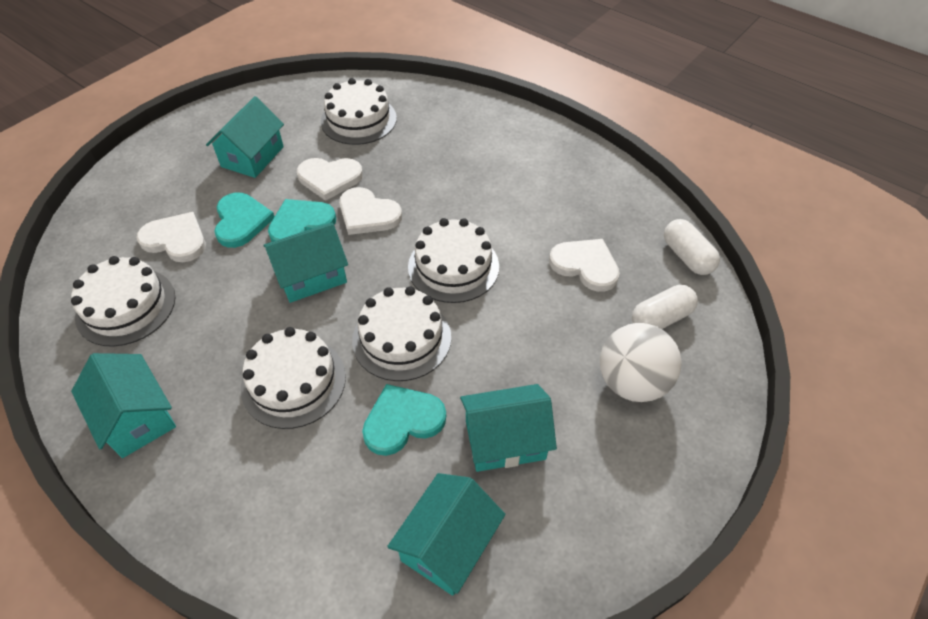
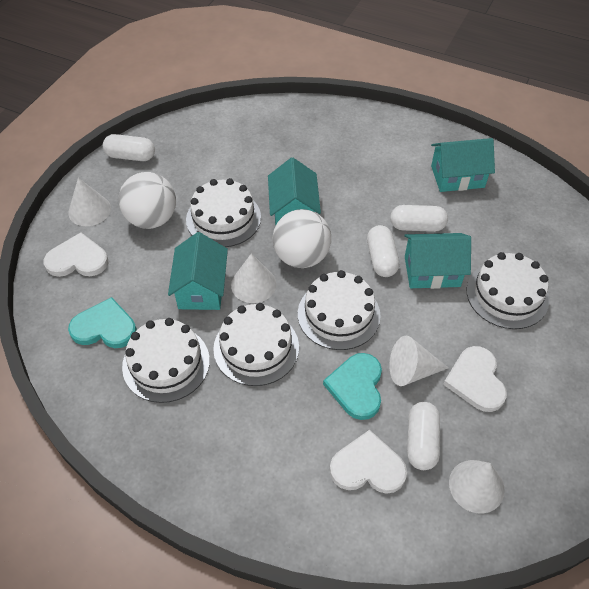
turquoise heart: [214,192,275,248] [268,199,336,242] [362,384,446,456] = 3 -> [68,297,137,348] [323,353,382,420] = 2
turquoise house: [71,353,176,458] [206,96,284,178] [263,223,348,303] [387,473,505,596] [460,384,557,472] = 5 -> [168,232,228,310] [268,157,321,226] [404,233,471,289] [431,138,495,192] = 4
white ball: [600,323,681,402] = 1 -> [119,172,176,229] [273,209,331,268] = 2
white capsule: [632,285,698,329] [664,219,720,275] = 2 -> [103,134,155,161] [367,225,399,277] [390,205,448,232] [407,402,440,470] = 4
white cone: none = 0 -> [68,178,111,226] [231,253,277,303] [389,335,448,386] [449,460,505,514] = 4
white heart: [136,212,206,262] [297,158,363,201] [339,187,402,235] [549,239,620,292] = 4 -> [44,233,108,277] [330,430,407,494] [443,346,507,412] = 3

